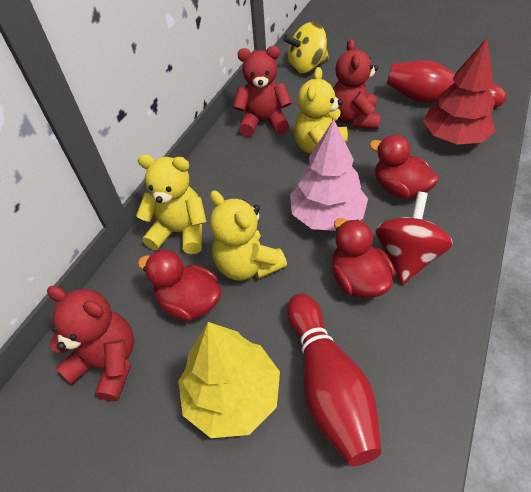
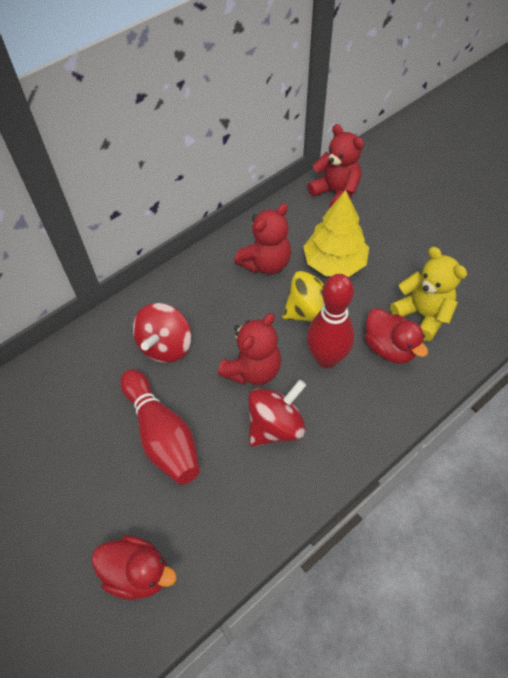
pink tree: [290,119,368,231] = 1 -> none = 0
red duck: [138,250,221,321] [332,218,395,298] [369,135,439,199] = 3 -> [92,535,177,600] [365,308,428,363] = 2
red spinning top: [375,192,453,285] = 1 -> [133,303,191,363] [248,380,306,447] = 2
red tree: [423,38,496,145] = 1 -> none = 0
yellow teddy bear: [136,154,207,254] [210,190,287,281] [294,67,348,154] = 3 -> [390,247,467,341] = 1

